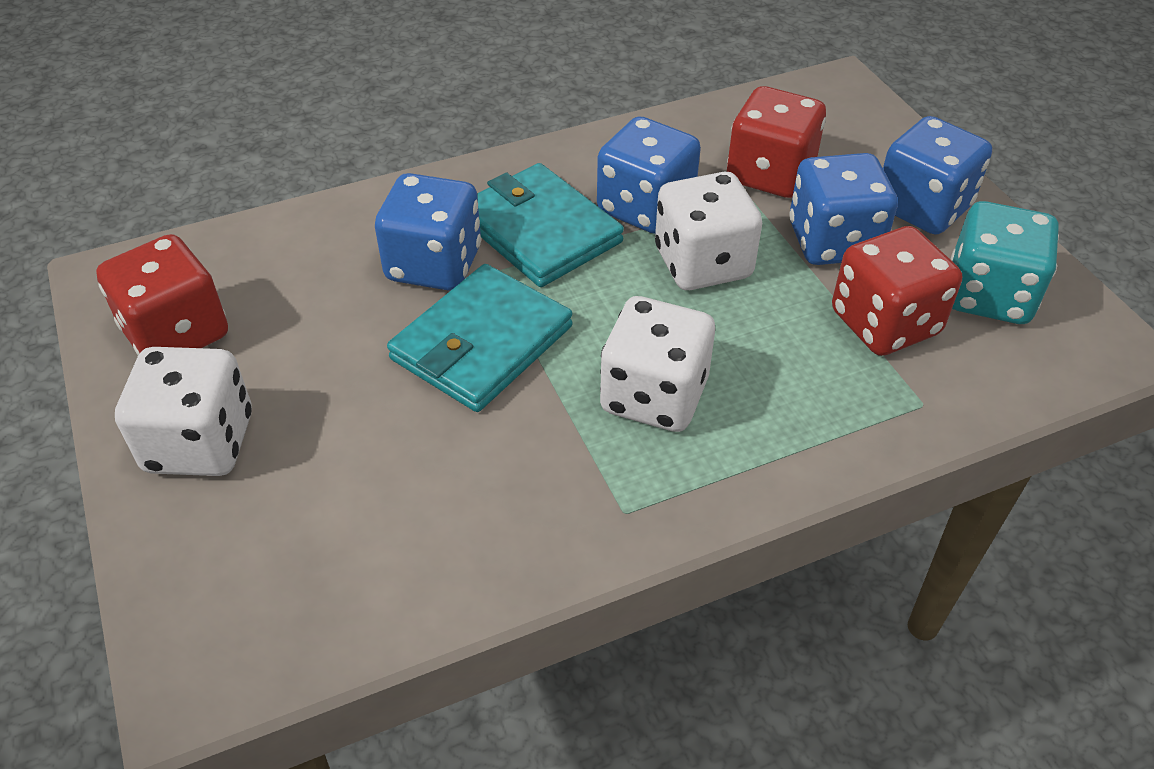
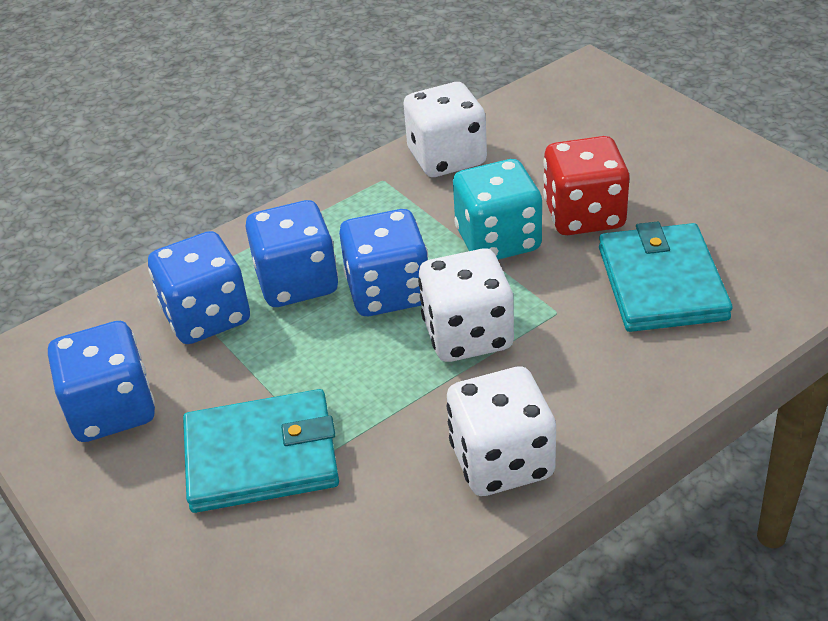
red dice: [96,234,228,355] [727,86,826,198] [832,226,962,356] = 3 -> [543,136,630,235] = 1

